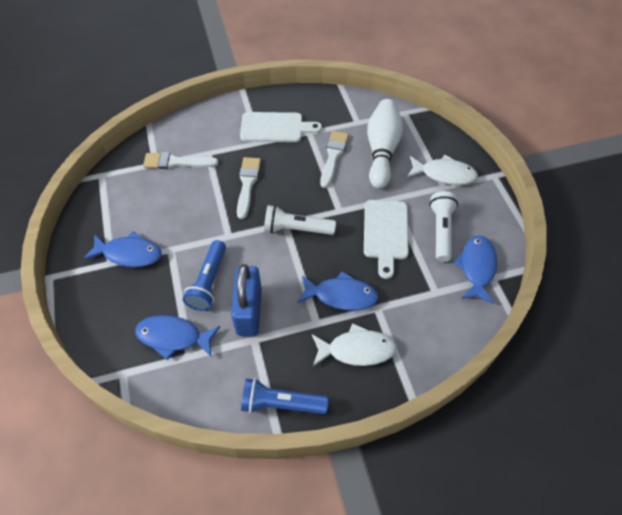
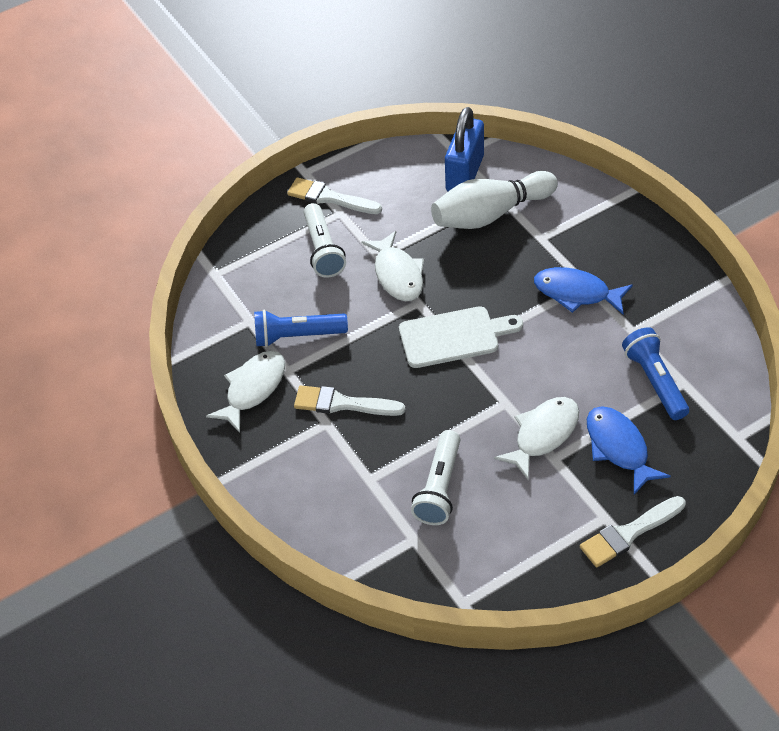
blue fish: [83,231,162,267] [135,315,220,360] [297,271,379,311] [453,236,497,304] = 4 -> [534,267,633,314] [587,406,671,494] = 2
white cutting board: [240,112,322,142] [364,200,409,279] = 2 -> [399,306,523,368] = 1
white fish: [312,323,397,366] [407,155,478,185] = 2 -> [206,351,285,433] [362,231,424,301] [494,397,579,479] = 3

